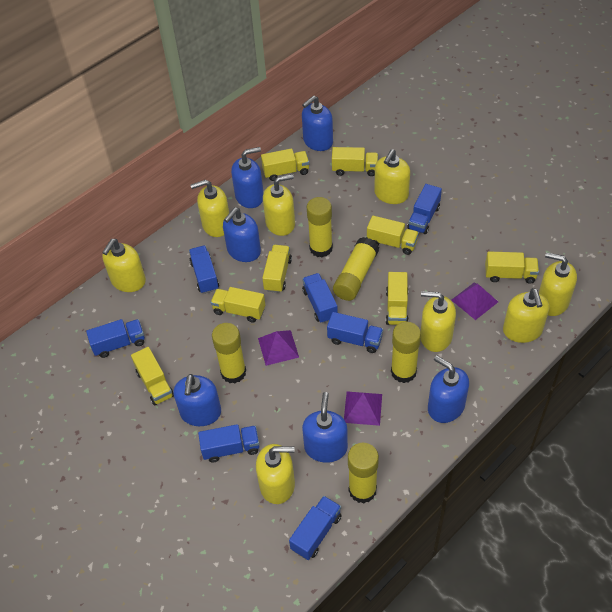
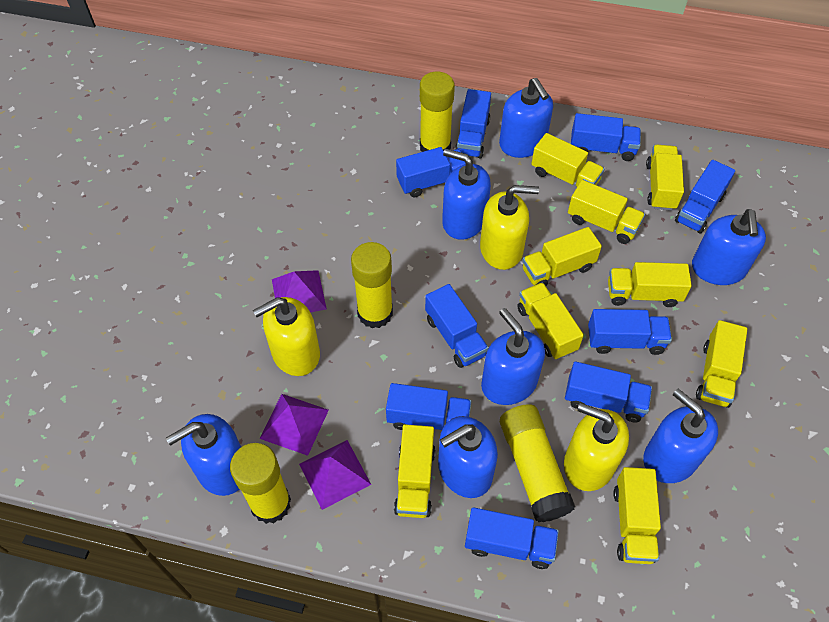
blue soap dispenser: [174,374,221,426] [223,207,261,262] [231,147,264,208] [302,95,333,151] [302,392,348,463] [428,355,469,423] = 6 -> [166,414,241,496] [438,416,498,498] [442,149,491,240] [481,308,545,405] [499,78,553,158] [643,389,718,483] [692,209,766,285] = 7
blue truck: [86,319,145,358] [189,246,219,294] [198,424,259,462] [289,496,342,560] [302,273,338,323] [327,312,383,353] [407,184,442,234] = 7 -> [386,383,472,430] [396,147,466,198] [425,284,488,368] [455,89,491,159] [465,507,559,569] [565,361,652,422] [571,113,641,161] [588,309,672,355] [675,160,735,234] = 9
yellow glue stick: [212,323,246,383] [307,197,333,257] [333,237,379,301] [348,443,379,503] [391,322,421,383] = 5 -> [230,443,291,524] [351,242,393,328] [420,72,455,152] [500,404,575,522] = 4
yellow soap dispenser: [102,239,146,292] [191,180,229,237] [256,444,295,504] [263,174,295,236] [374,149,410,204] [421,291,456,352] [503,288,549,343] [539,252,577,316] = 8 -> [253,297,320,376] [480,185,539,270] [564,403,629,491] = 3
yellow truck: [131,347,174,406] [210,287,265,322] [261,148,309,181] [262,245,292,293] [332,147,378,176] [367,216,419,255] [386,272,409,325] [485,251,539,284] = 8 -> [394,424,436,518] [517,282,584,360] [522,227,602,286] [531,133,604,187] [568,180,645,244] [608,262,692,307] [613,467,661,564] [646,145,684,211] [696,320,747,408] = 9

